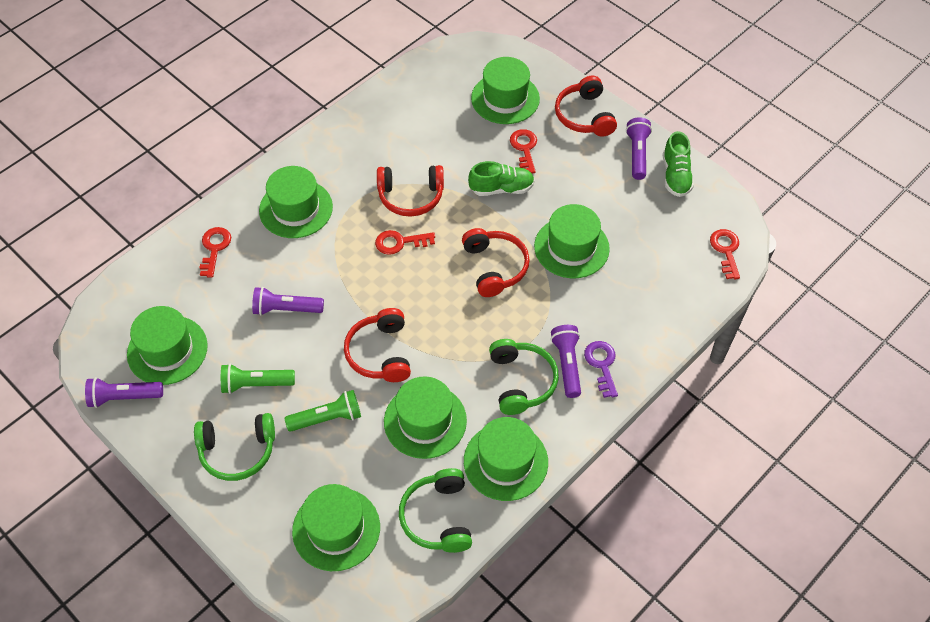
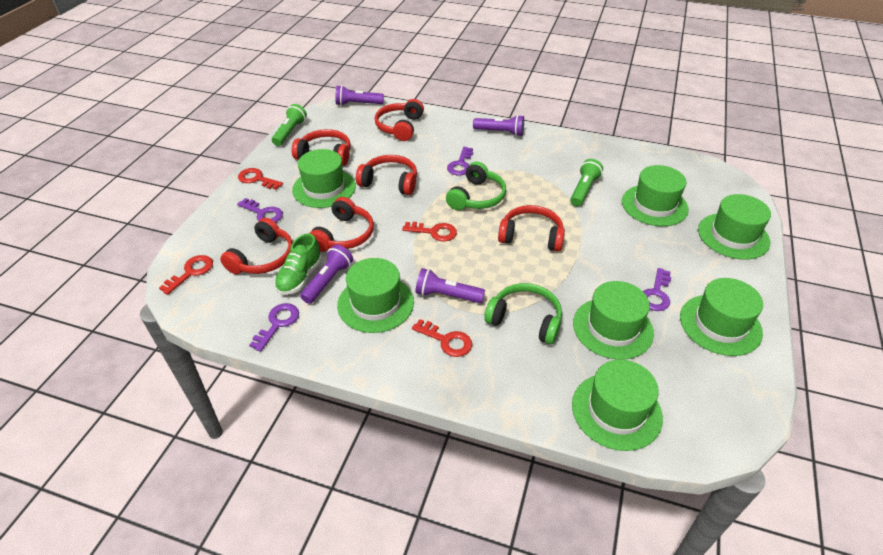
green headphones: [194,413,275,481] [399,468,472,553] [489,339,559,415] = 3 -> [446,162,506,210] [484,283,562,345] = 2
green shoe: [468,161,535,196] [663,131,694,197] = 2 -> [274,233,322,295] = 1
purple key: [584,341,618,398] = 1 -> [237,198,283,223] [249,303,299,352] [447,147,473,175] [643,268,671,311] = 4
red headphones: [344,308,411,382] [377,165,444,217] [462,228,530,297] [555,76,617,137] = 4 -> [220,218,293,274] [292,129,351,166] [309,197,374,252] [356,155,417,195] [375,99,424,141] [498,205,565,252] = 6

